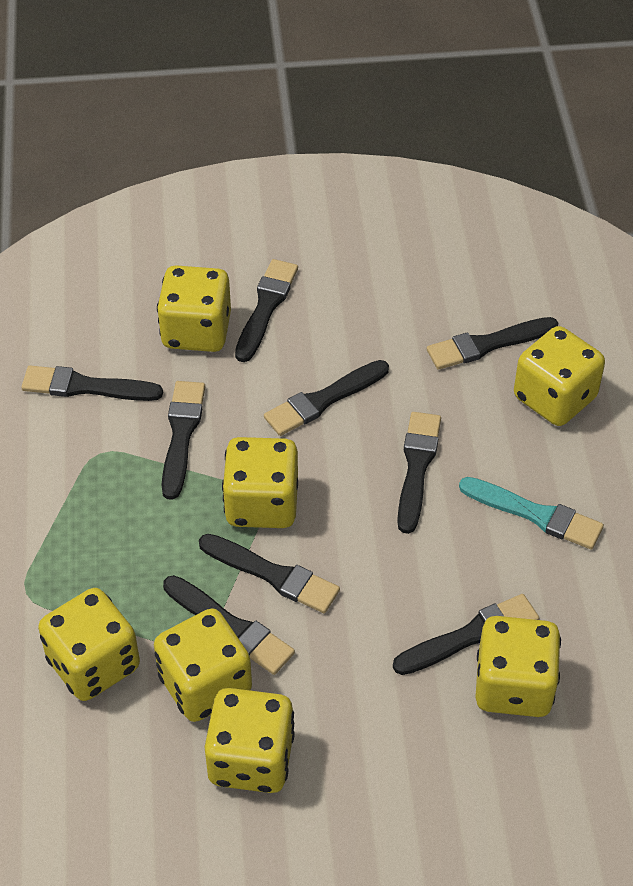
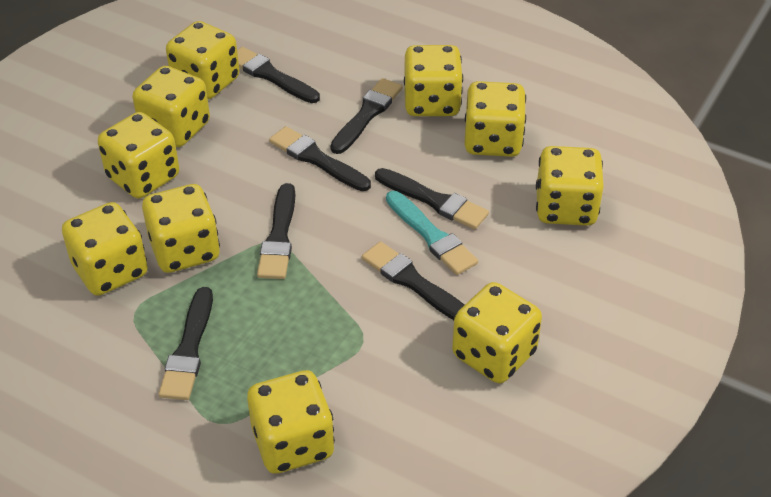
black brush: [21,365,163,401] [162,381,205,500] [163,575,295,675] [199,534,340,613] [235,259,298,362] [264,360,389,436] [393,594,539,675] [397,412,441,534] [427,317,558,370] = 9 -> [159,287,213,400] [237,47,320,103] [257,183,295,279] [269,126,371,191] [330,78,402,154] [362,241,464,320] [375,168,489,229] = 7
yellow dice: [38,588,140,701] [154,609,252,722] [157,265,231,352] [205,688,295,793] [222,437,298,528] [475,616,561,717] [514,326,605,426] = 7 -> [62,202,148,296] [98,112,179,199] [133,66,210,147] [142,184,220,273] [166,21,239,99] [247,370,335,474] [404,45,463,116] [452,282,542,383] [464,81,526,157] [536,146,604,226] = 10

